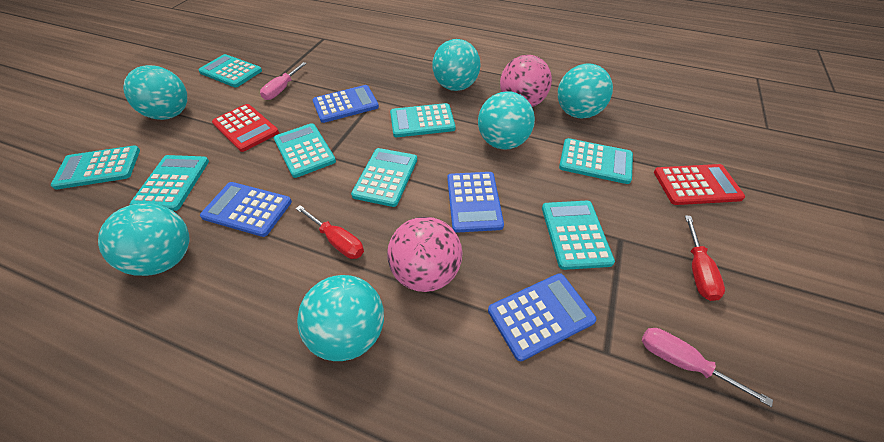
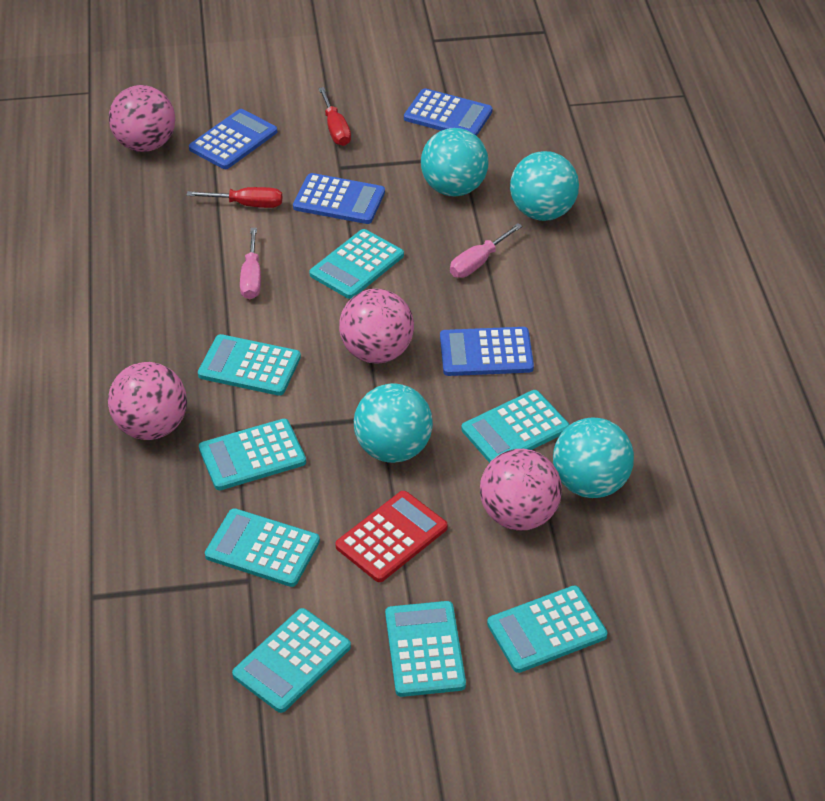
pink ball: [387,217,462,292] [500,55,552,107] = 2 -> [108,362,187,440] [109,85,175,152] [339,289,414,364] [480,449,562,531] = 4
red calculator: [212,104,279,152] [654,164,745,205] = 2 -> [335,491,448,582] = 1
turquoise ball: [98,203,189,276] [123,65,187,120] [297,275,384,361] [432,39,480,91] [478,91,535,149] [558,64,613,118] = 6 -> [354,383,433,463] [421,128,489,196] [510,151,579,221] [553,418,634,498] = 4

